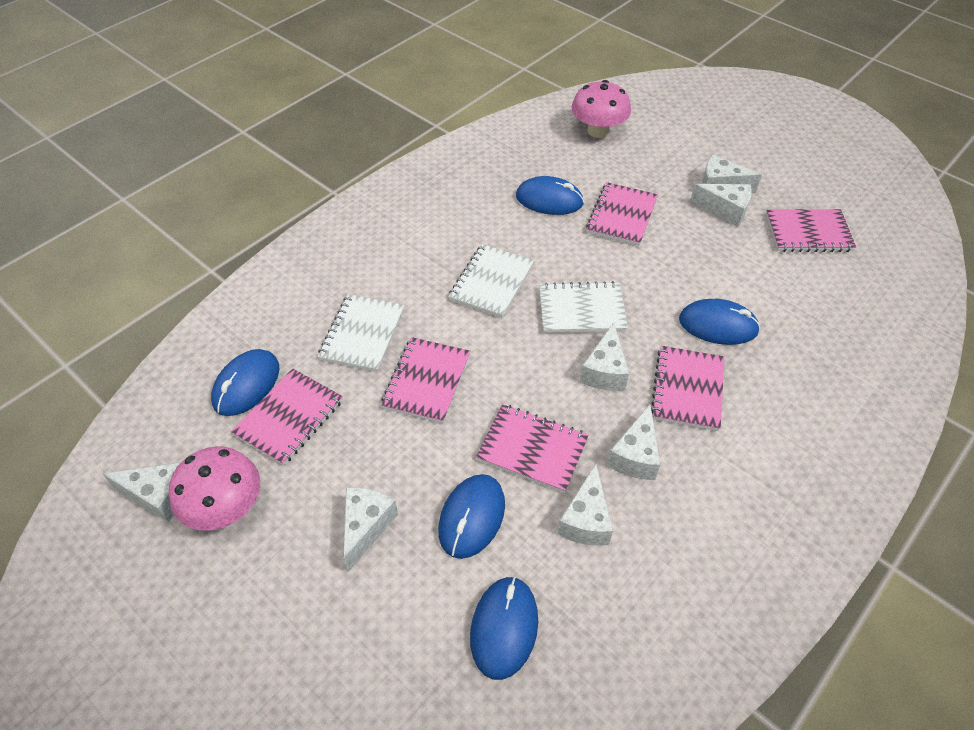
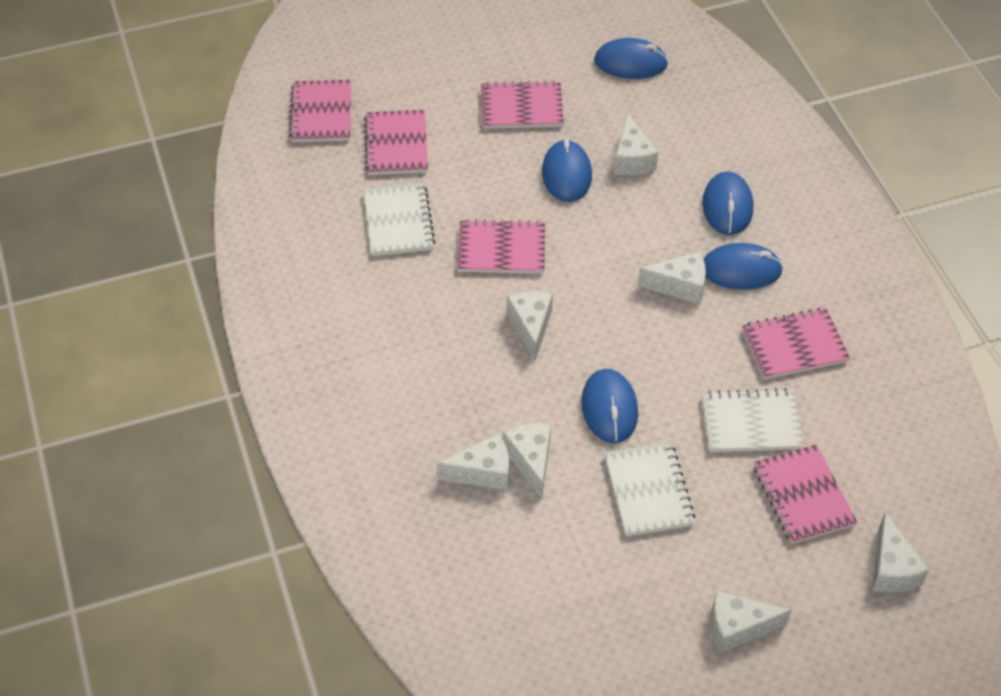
pink mushroom: [169,446,260,531] [571,80,631,138] = 2 -> none = 0

